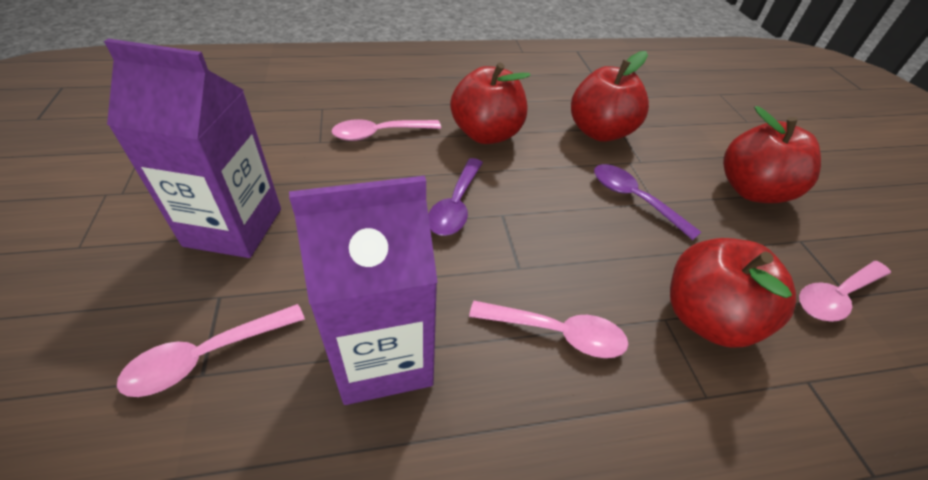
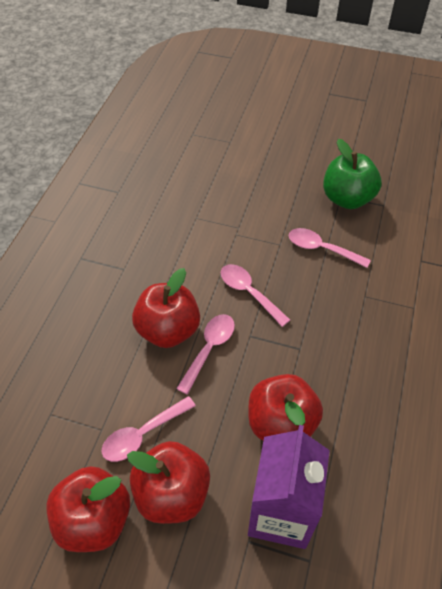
green apple: none = 0 -> [323,139,382,209] = 1
purple carton: [104,39,281,258] [289,176,438,405] = 2 -> [248,425,330,549] = 1
purple spoon: [428,158,483,236] [594,164,701,240] = 2 -> none = 0

